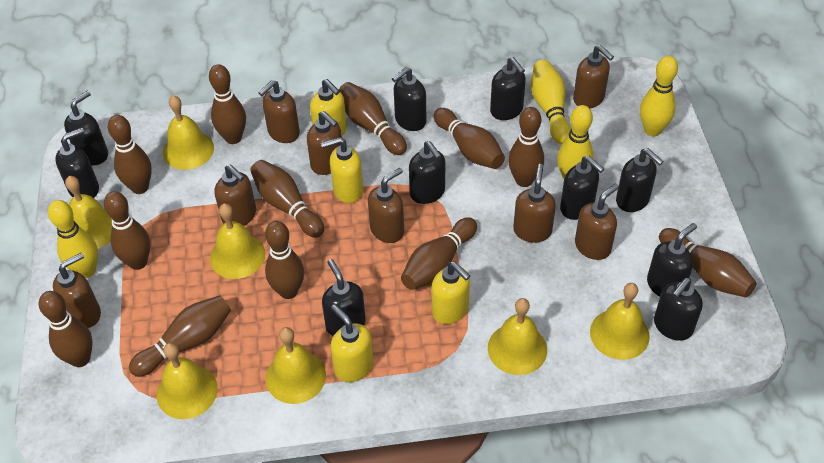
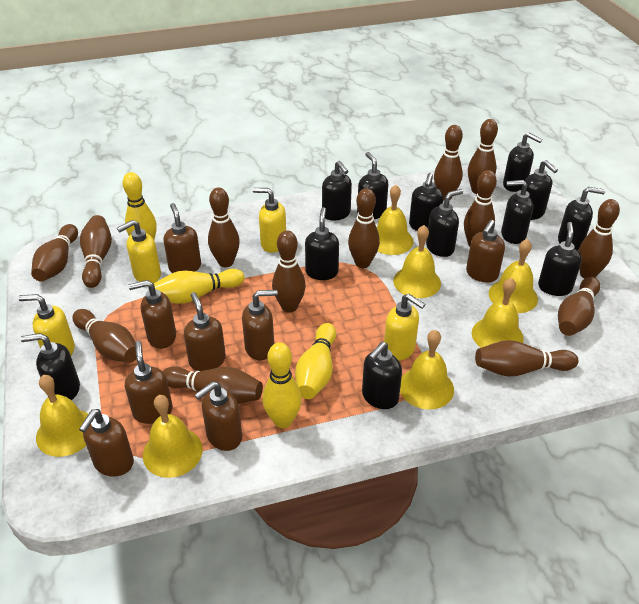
black soap dispenser: [55,127,99,198] [64,91,108,165] [322,259,366,336] [392,67,426,131] [409,141,445,204] [490,57,526,120] [560,156,604,220] [616,148,663,212] [647,223,697,297] [654,278,703,341] = 10 -> [20,333,80,400] [305,207,339,280] [322,161,352,221] [357,152,388,219] [362,342,402,409] [409,173,444,231] [426,189,463,257] [501,180,533,244] [503,133,542,192] [525,160,558,220] [538,222,582,296] [558,187,605,250] = 12
brown bowling pin: [39,291,93,367] [104,191,150,270] [108,115,152,194] [129,295,231,377] [209,64,246,144] [250,160,324,238] [265,221,304,299] [339,82,407,155] [401,217,477,290] [434,108,505,169] [508,107,544,187] [659,228,756,298] = 12 -> [31,224,78,282] [72,309,137,363] [80,215,112,288] [163,366,263,404] [208,187,240,267] [272,230,306,313] [348,188,380,268] [434,125,463,200] [464,170,497,247] [468,119,498,194] [475,340,578,377] [558,277,600,336] [578,199,620,279] = 13

